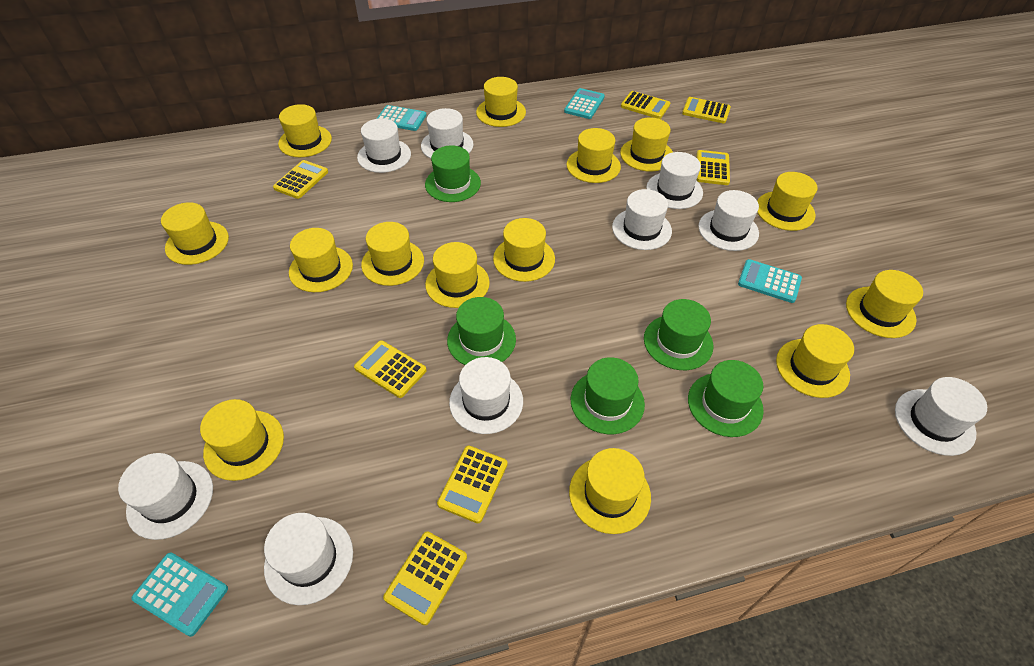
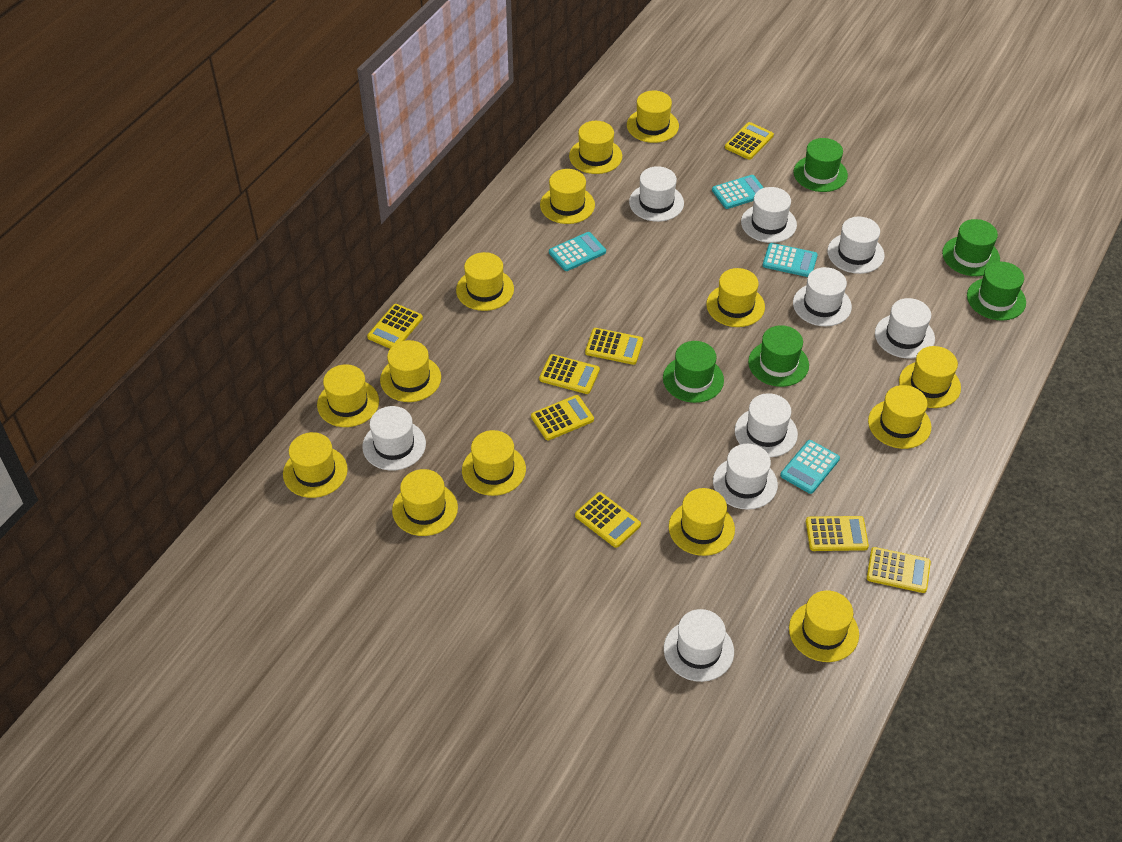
yellow calculator: [273,160,328,199] [354,340,427,398] [383,532,467,625] [437,446,508,523] [621,91,670,119] [682,97,731,123] [696,150,730,185] = 7 -> [367,304,423,349] [531,395,594,440] [539,354,600,394] [575,492,641,548] [585,328,643,365] [725,122,774,160] [806,516,869,551] [867,547,931,593] = 8

